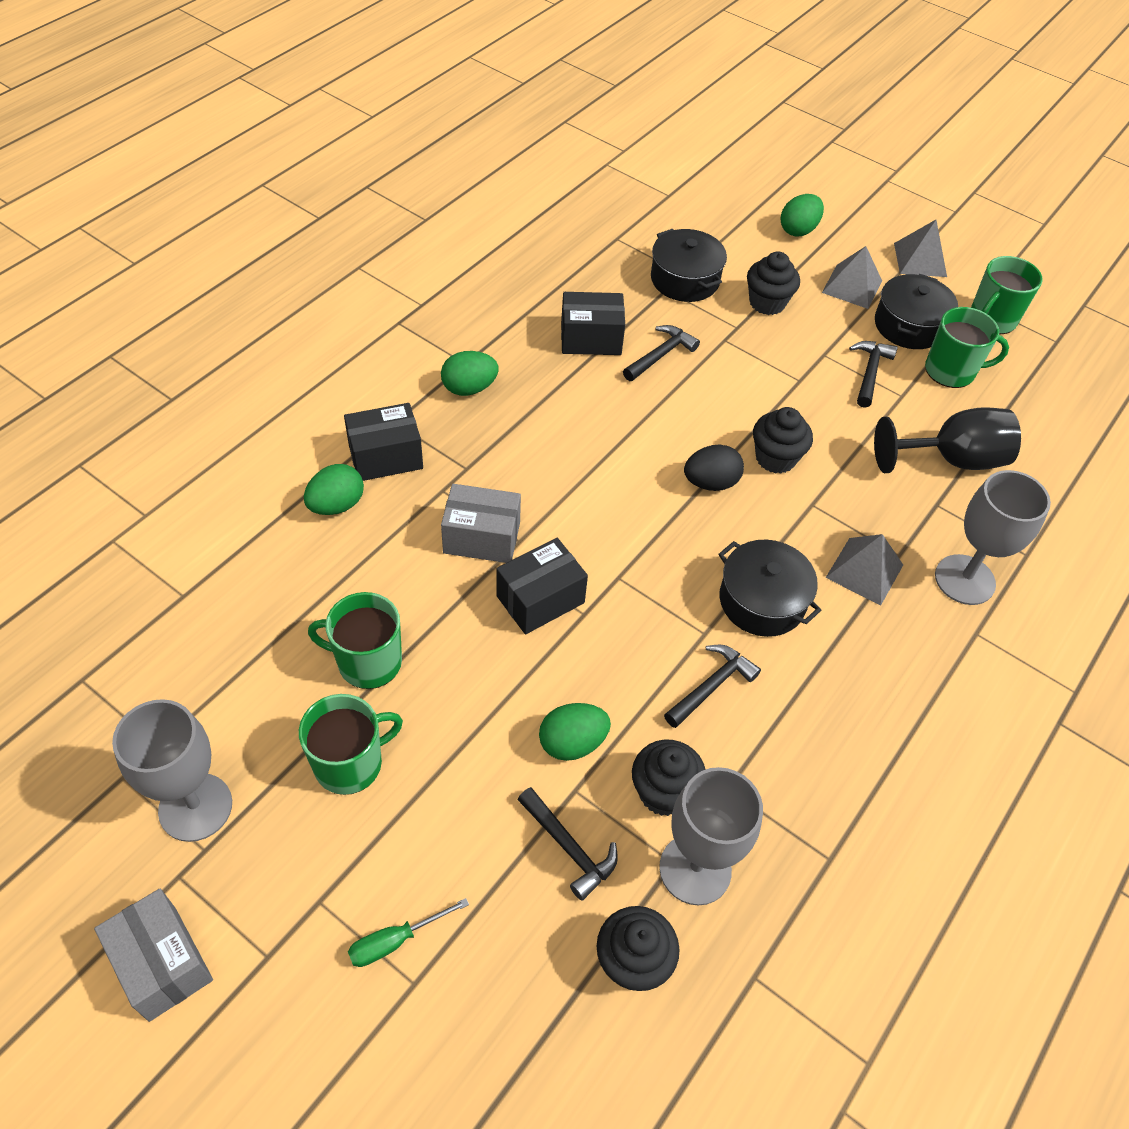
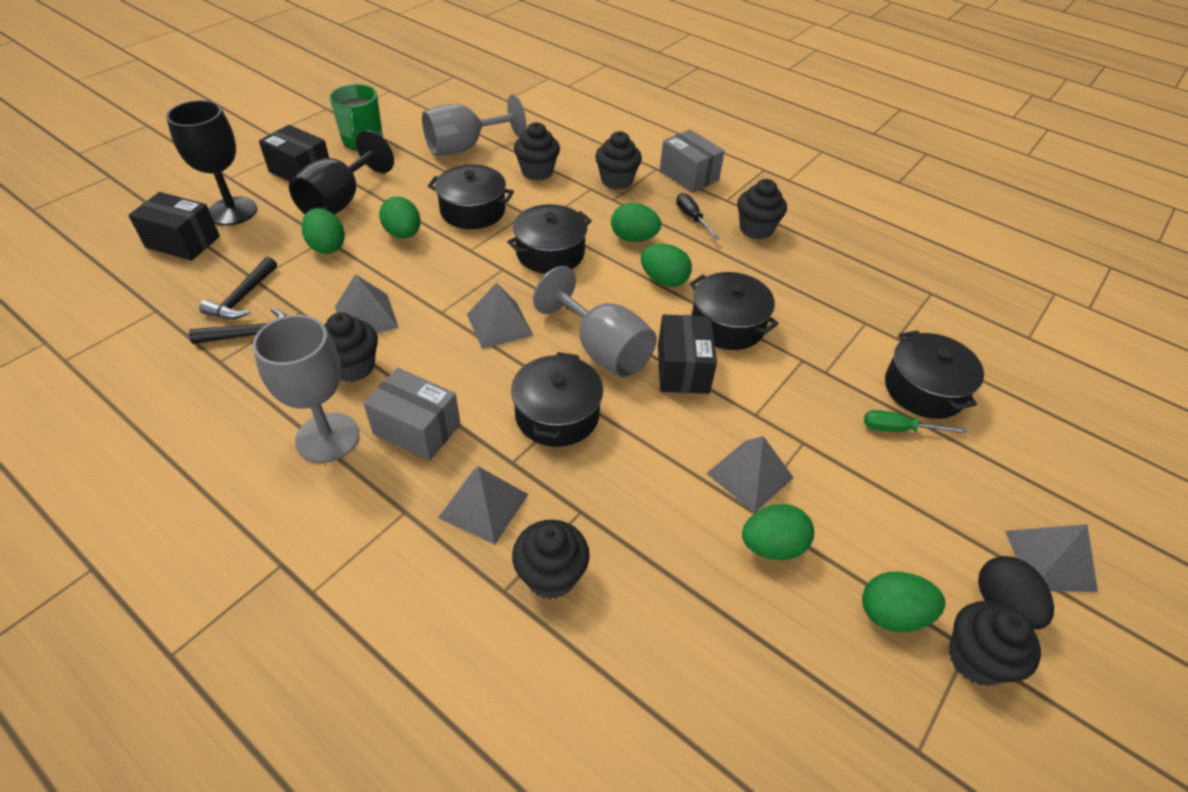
black cupcake: [597,906,680,991] [632,740,706,816] [747,251,800,315] [753,407,813,474] = 4 -> [324,312,378,382] [512,520,590,599] [514,122,560,180] [595,131,642,190] [737,179,787,239] [949,601,1041,686] = 6
black goblet: [874,407,1021,473] = 1 -> [166,100,257,226] [289,130,394,215] = 2
black hammer: [517,787,618,901] [623,325,700,381] [664,645,761,728] [849,341,897,408] = 4 -> [189,308,287,344] [199,257,277,319] = 2
black pot: [651,229,727,302] [718,540,821,637] [875,274,958,349] = 3 -> [428,165,514,229] [507,204,592,274] [511,352,603,447] [690,272,779,350] [885,330,984,419] = 5
black screwdriver: none = 0 -> [676,193,720,240] = 1
green egg: [304,464,364,515] [441,351,499,396] [539,703,611,761] [780,194,824,236] = 4 -> [301,208,345,254] [379,196,420,239] [611,203,661,242] [641,244,692,287] [742,504,814,560] [862,572,945,632] = 6
green mug: [299,694,403,795] [308,592,402,689] [925,307,1009,388] [971,256,1043,334] = 4 -> [329,84,383,150] = 1
grey pyramid: [822,246,882,309] [826,534,903,606] [894,220,947,277] = 3 -> [335,274,399,333] [438,466,528,545] [467,283,534,349] [706,436,794,513] [1005,524,1098,592] = 5

